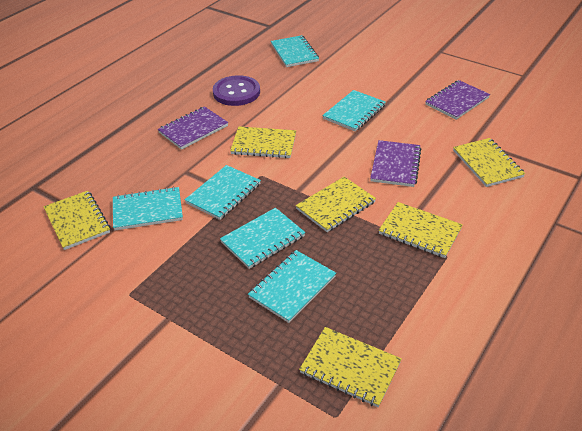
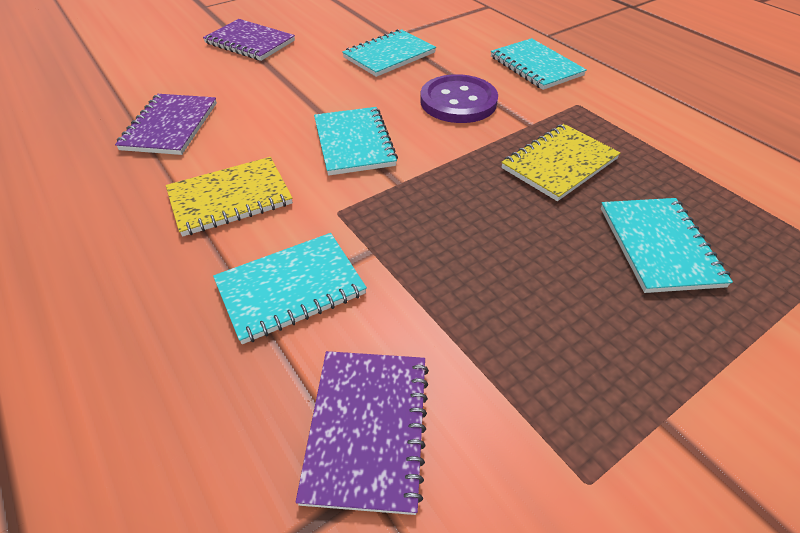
turquoise notebook: [113,187,183,230] [185,165,261,220] [220,208,305,269] [248,250,336,323] [271,35,319,67] [322,90,386,132] = 6 -> [213,233,367,344] [314,107,398,176] [342,29,436,77] [491,38,587,90] [601,198,733,293] = 5
yellow notebook: [43,191,110,250] [230,127,296,158] [296,177,376,232] [299,327,402,407] [379,202,463,258] [453,138,525,187] = 6 -> [166,157,293,237] [501,124,621,201] = 2

